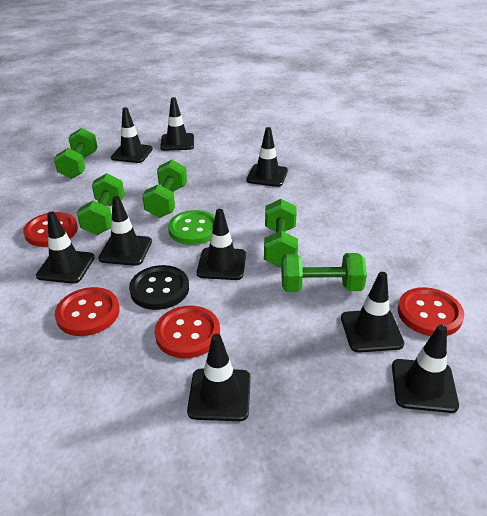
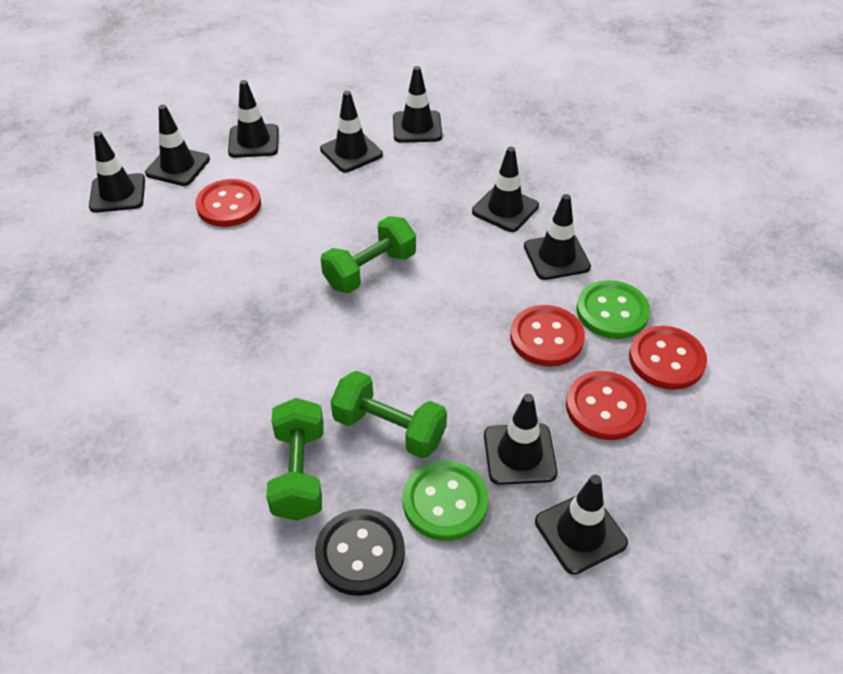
green button: [168,210,215,245] = 1 -> [403,460,488,541] [577,280,650,339] = 2
green dumbbell: [54,128,98,179] [77,173,125,235] [142,160,187,218] [264,199,298,267] [281,253,367,292] = 5 -> [266,398,324,521] [321,216,416,293] [330,371,447,459] = 3

